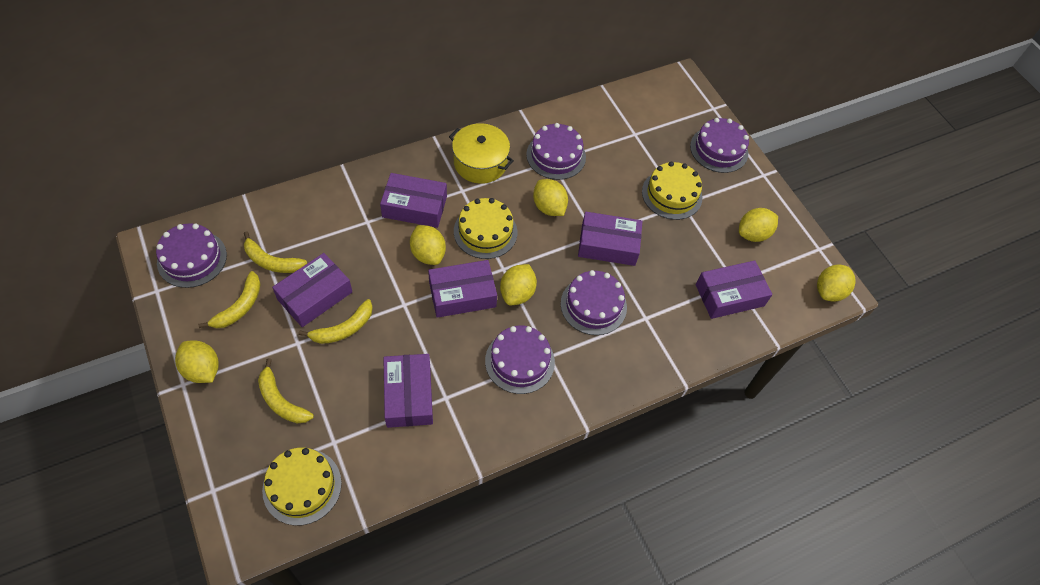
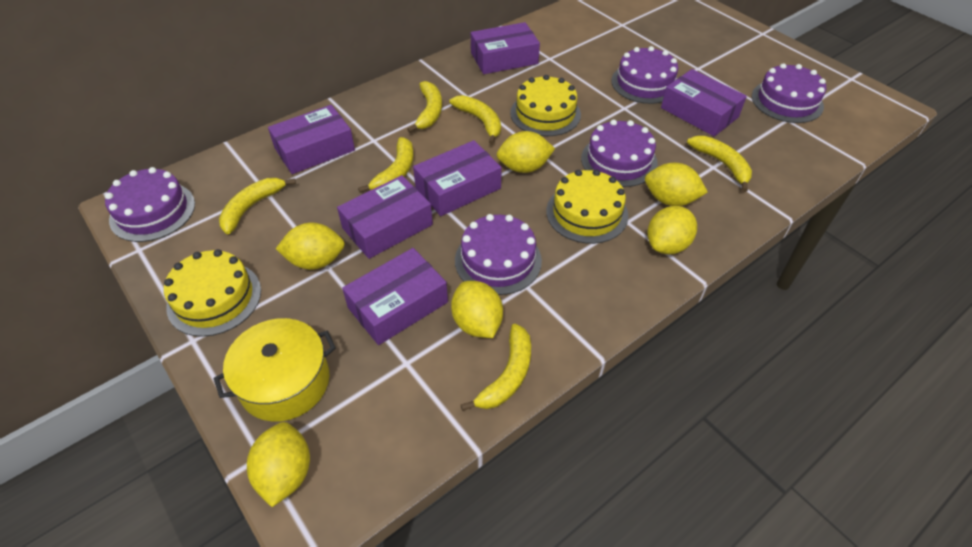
yellow banana: [198,271,261,328] [244,231,307,273] [258,358,314,423] [299,299,373,344] = 4 -> [219,178,296,234] [358,137,414,193] [407,81,442,133] [449,95,501,145] [461,324,531,411] [687,136,752,192] = 6

